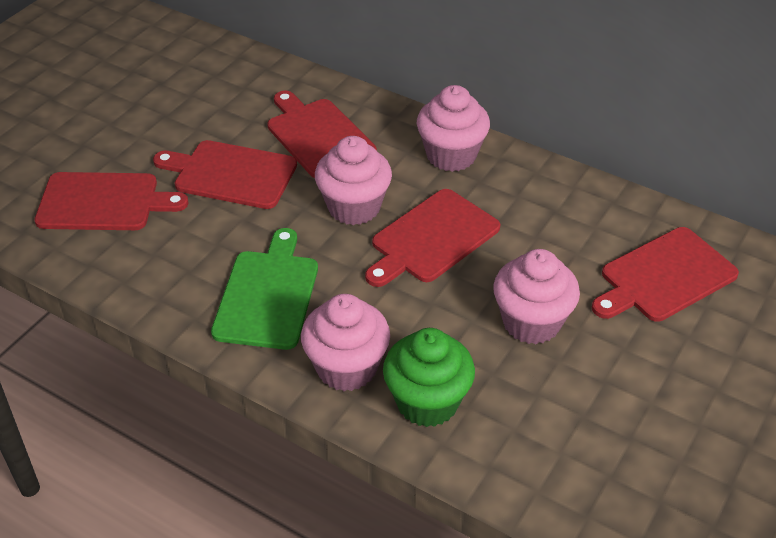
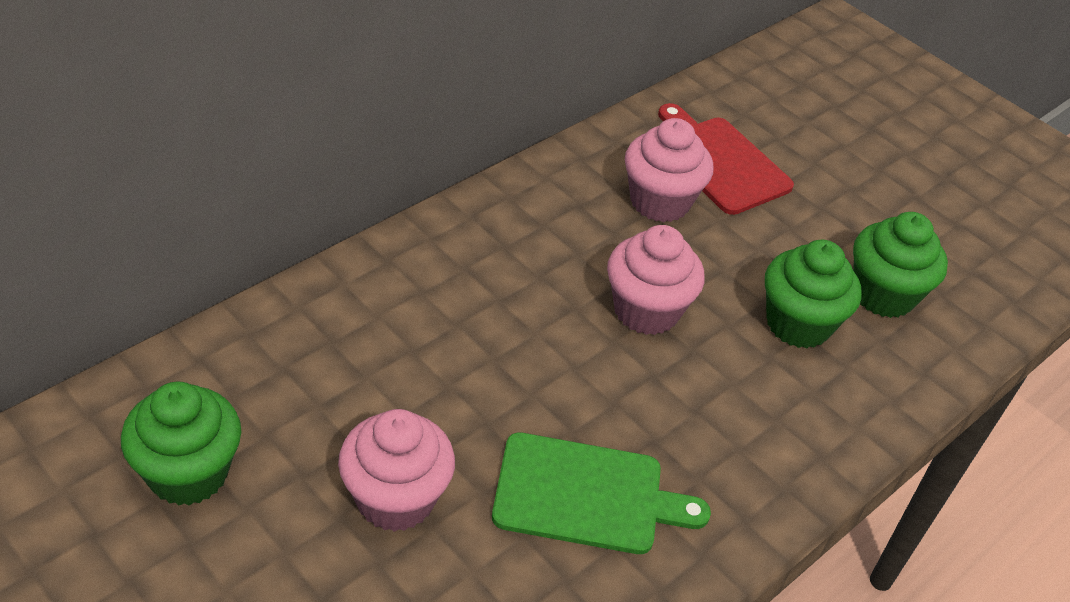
green cupcake: [383,328,475,427] = 1 -> [121,382,241,506] [765,240,862,349] [853,212,948,318] = 3
pink cupcake: [301,294,390,391] [315,136,392,225] [417,85,490,172] [493,249,580,344] = 4 -> [338,409,455,532] [607,225,705,335] [625,118,714,222] = 3
red cutting board: [34,172,189,230] [153,140,297,209] [267,91,377,178] [365,189,500,287] [592,227,739,322] = 5 -> [658,103,794,215] = 1

